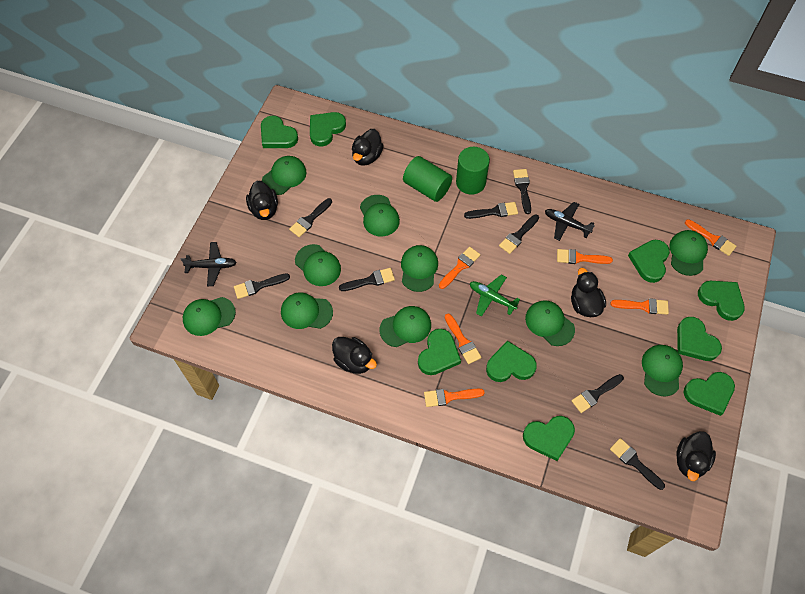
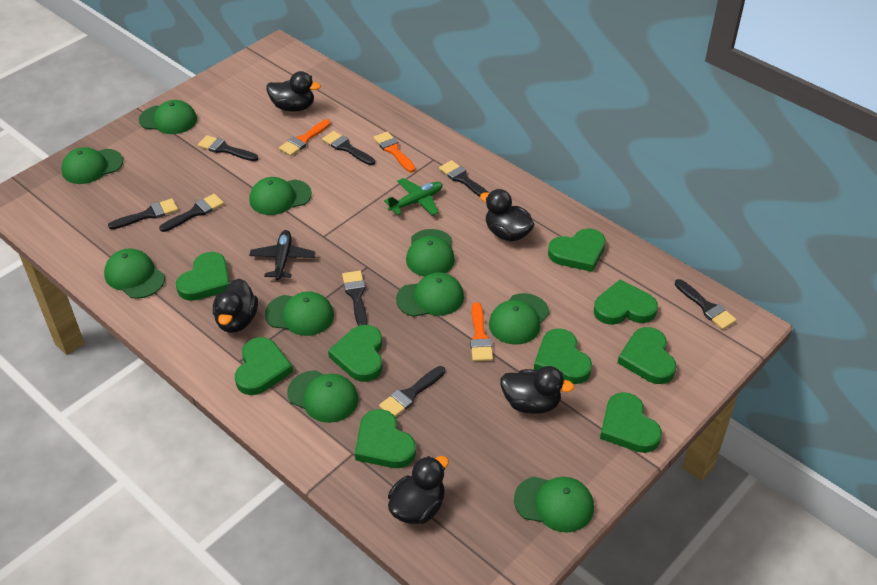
black plane: [181,242,237,286] [545,202,595,241] = 2 -> [249,230,316,280] = 1
green cylinder: [403,156,452,202] [456,147,490,195] = 2 -> none = 0
orange brush: [424,389,484,407] [439,247,480,289] [445,314,481,364] [557,249,613,264] [610,298,669,315] [685,219,737,256] = 6 -> [279,119,331,156] [373,131,416,172] [470,302,493,361] = 3

